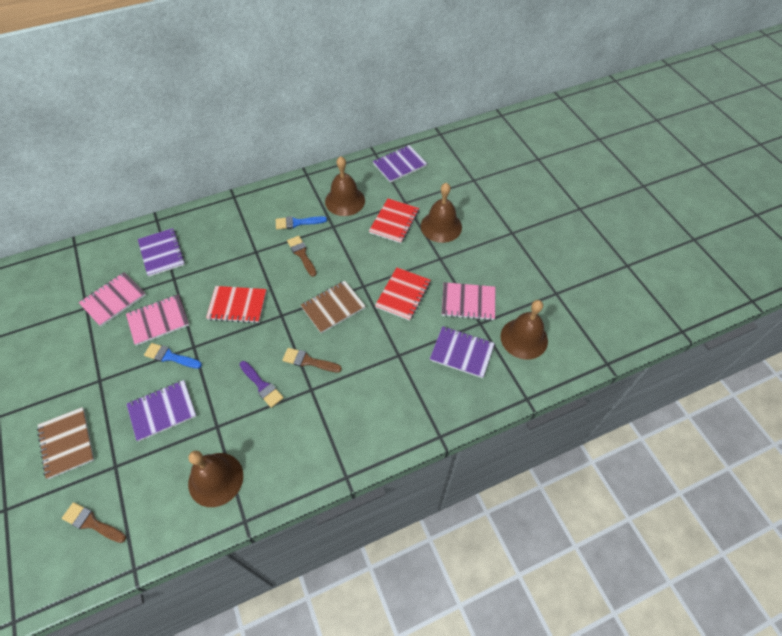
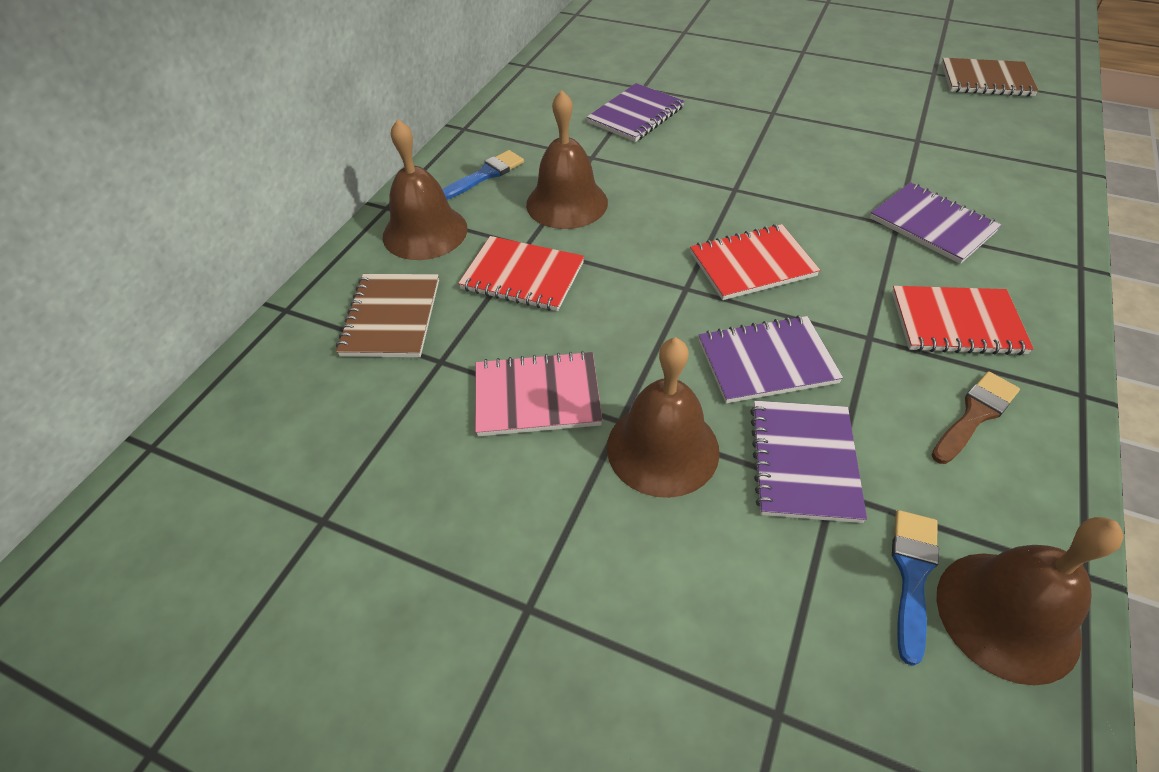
brown brush: [62,502,126,543] [282,348,342,373] [287,236,317,277] = 3 -> [932,371,1020,464] = 1
pink notebook: [79,272,146,326] [126,295,189,346] [442,282,495,321] = 3 -> [475,351,603,436] = 1
purple brush: [239,361,284,408] = 1 -> none = 0

